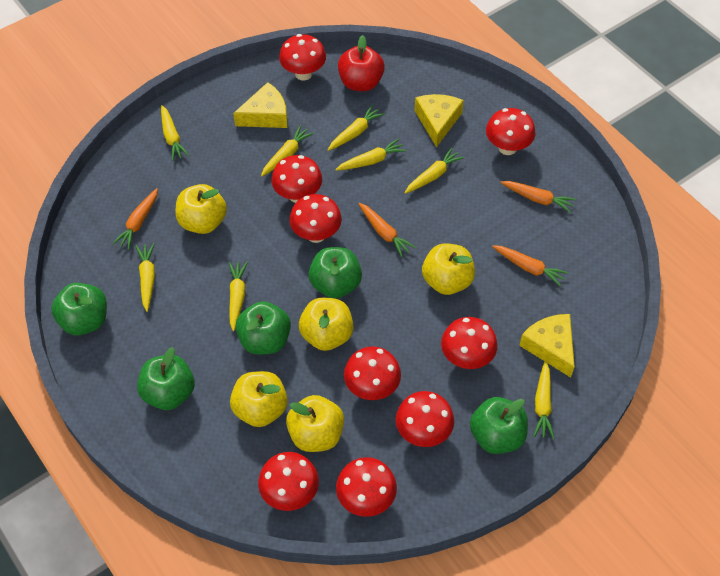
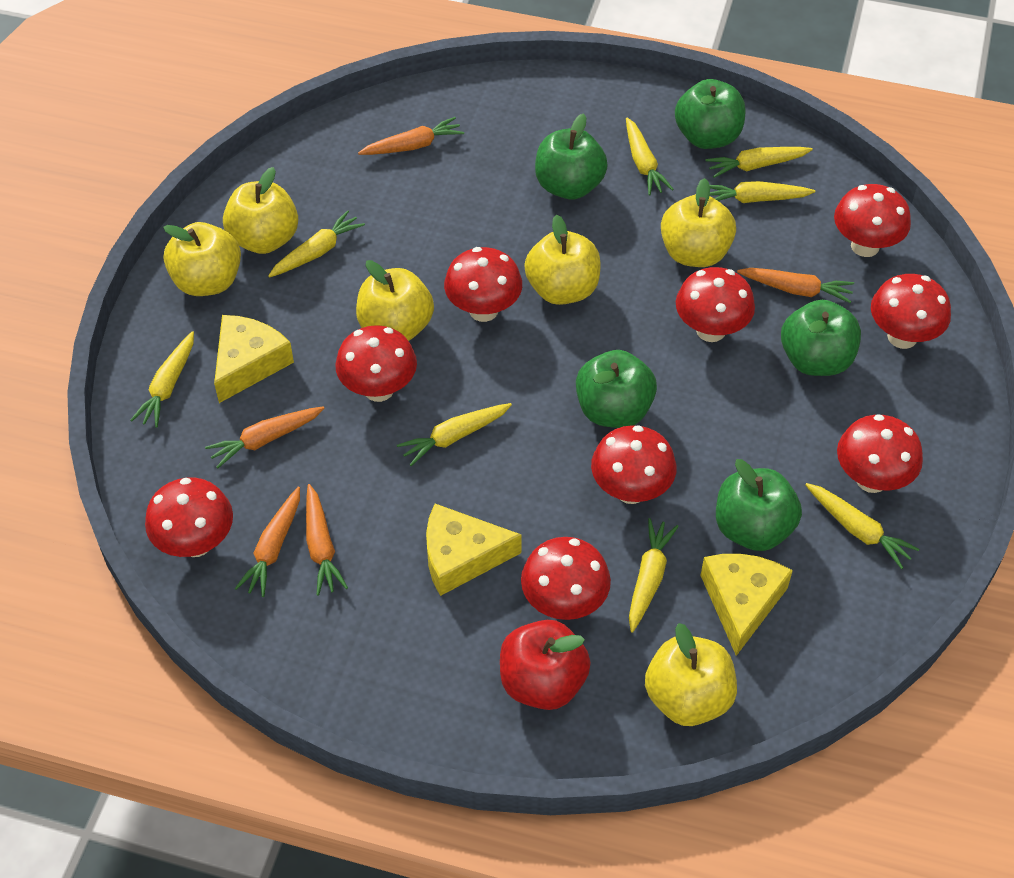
orange carrot: [113,188,158,250] [358,203,416,257] [492,245,568,286] [500,181,576,213] = 4 -> [205,406,325,469] [235,487,300,597] [306,484,348,596] [358,117,464,155] [737,268,854,303] = 5
yellow apple: [176,184,227,234] [230,371,288,427] [286,395,344,452] [299,298,354,351] [422,243,475,295] = 5 -> [163,222,241,296] [223,167,298,254] [356,260,434,341] [524,215,601,305] [645,623,737,726] [661,178,736,267] = 6

